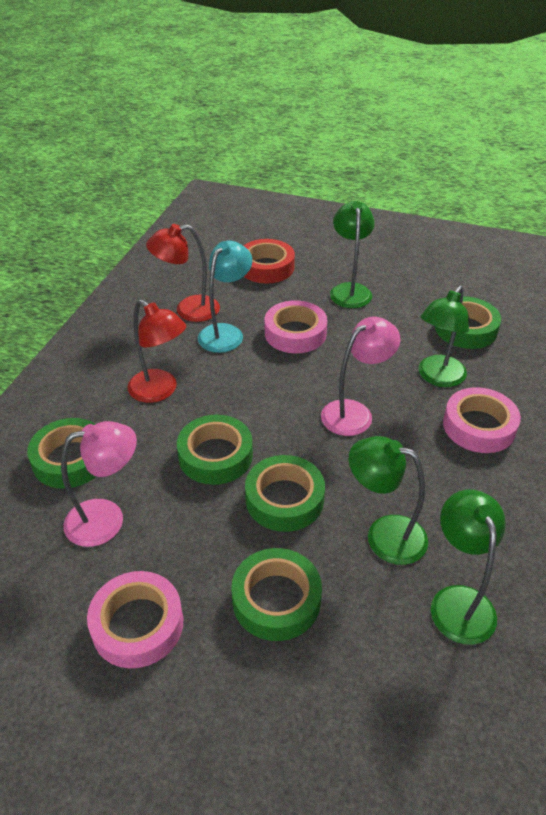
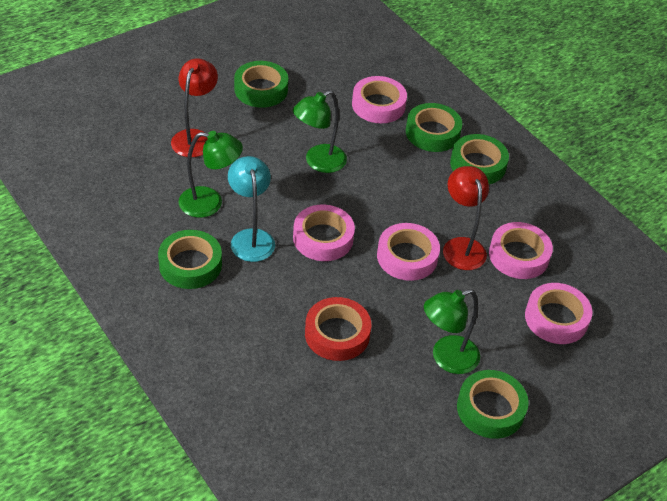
green lamp: [330,201,375,308] [349,436,428,565] [418,286,469,387] [431,489,506,645] = 4 -> [179,131,243,218] [293,90,347,173] [424,289,480,374] = 3
pink lamp: [61,421,137,547] [321,317,400,436] = 2 -> none = 0
pink tape: [87,571,183,668] [265,300,327,353] [443,387,521,453] = 3 -> [293,205,355,261] [352,76,407,123] [377,223,440,281] [489,222,553,279] [525,283,592,344] = 5

